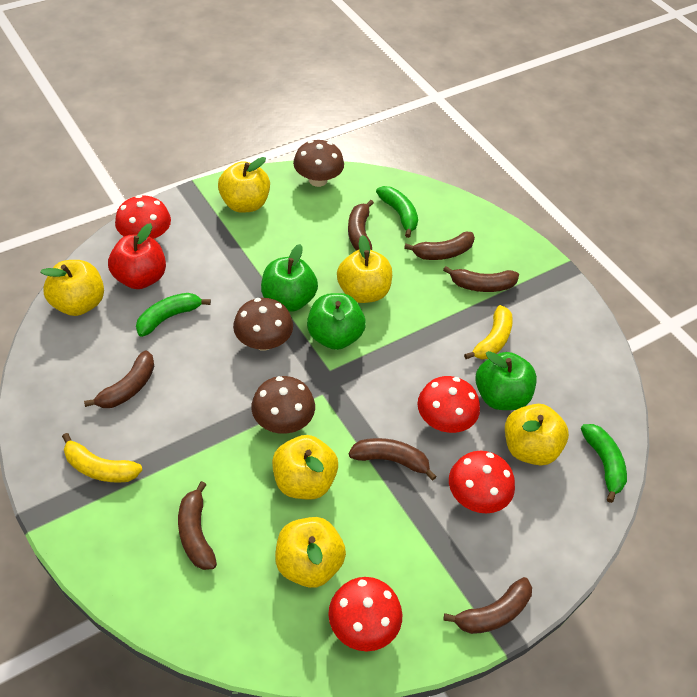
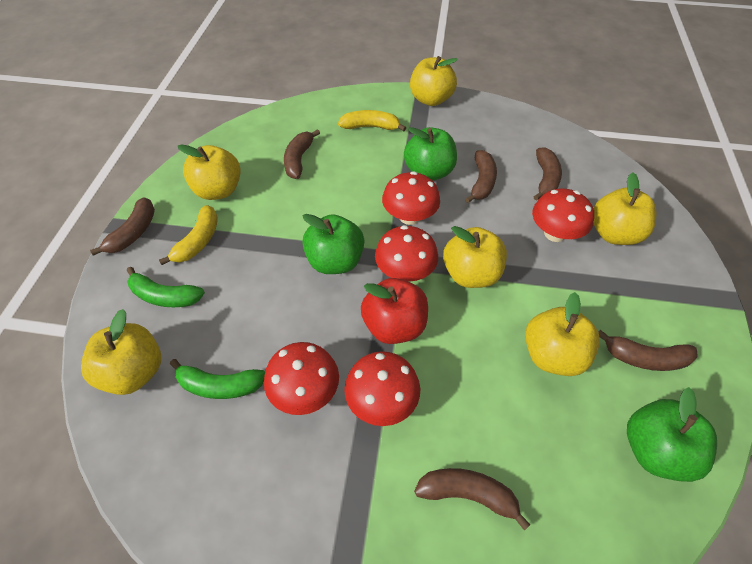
brown banana: [84,350,154,408] [178,481,217,570] [348,200,374,251] [349,438,437,481] [404,232,475,260] [443,266,519,292] [443,577,532,634] = 7 -> [90,197,155,256] [284,129,320,179] [414,468,531,531] [465,150,497,203] [534,147,562,201] [599,330,698,371] = 6
brown mushroom: [233,298,293,351] [251,376,315,434] [293,140,344,187] = 3 -> none = 0
green banana: [136,293,211,337] [376,186,418,238] [581,424,627,503] = 3 -> [127,267,205,307] [170,359,265,399] = 2
red mushroom: [115,195,171,240] [328,577,402,651] [417,376,480,433] [449,451,515,513] = 4 -> [264,342,339,415] [344,351,420,426] [375,225,438,282] [382,171,440,225] [532,188,594,242] = 5

